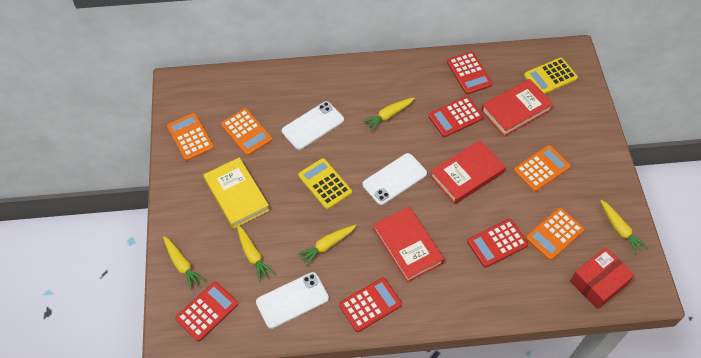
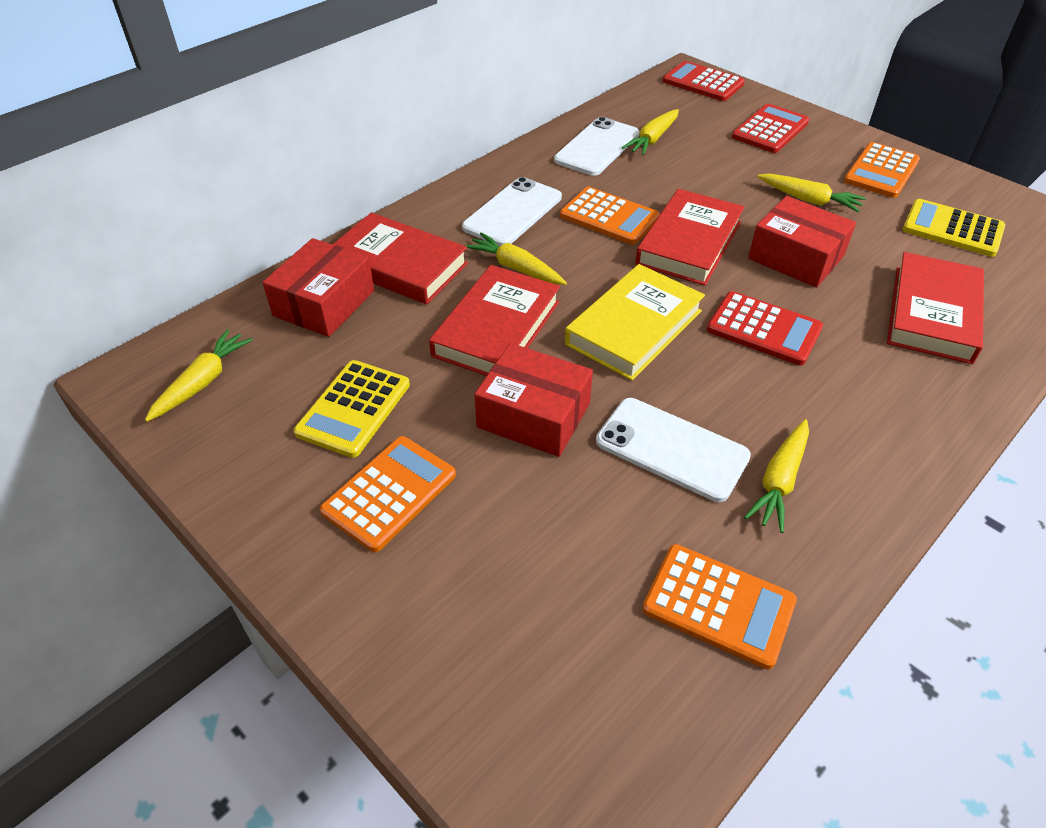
red book: [373,207,444,283] [430,140,506,204] [481,79,554,137] = 3 -> [332,213,468,304] [429,265,560,376] [635,189,745,286] [887,252,984,364] = 4
red box: [570,247,635,309] = 1 -> [262,238,374,337] [475,343,593,457] [748,196,856,288] = 3
red calculator: [175,282,238,342] [339,277,402,332] [428,96,484,137] [447,51,493,94] [467,219,528,268] = 5 -> [663,61,745,101] [707,291,823,365] [732,104,809,153] = 3

